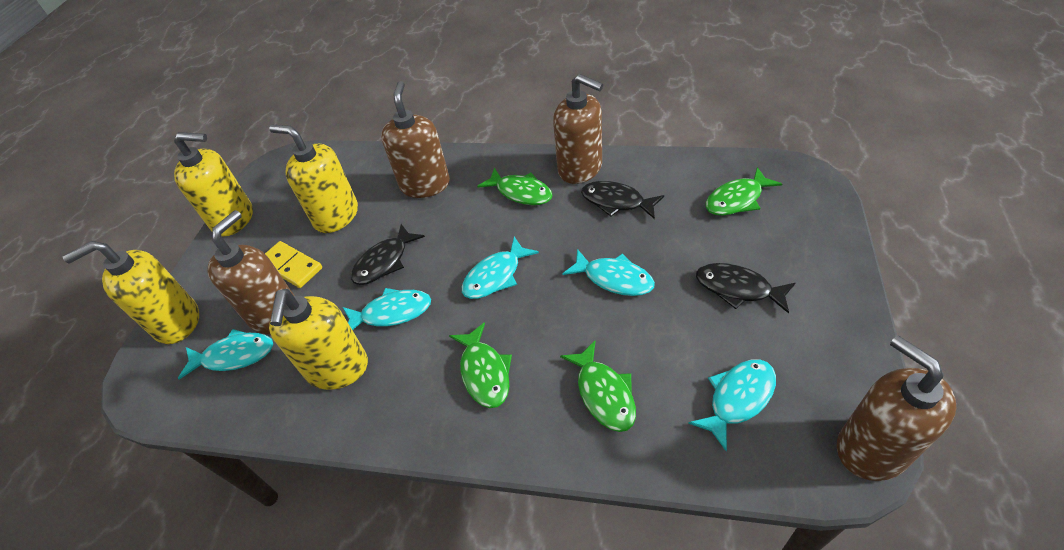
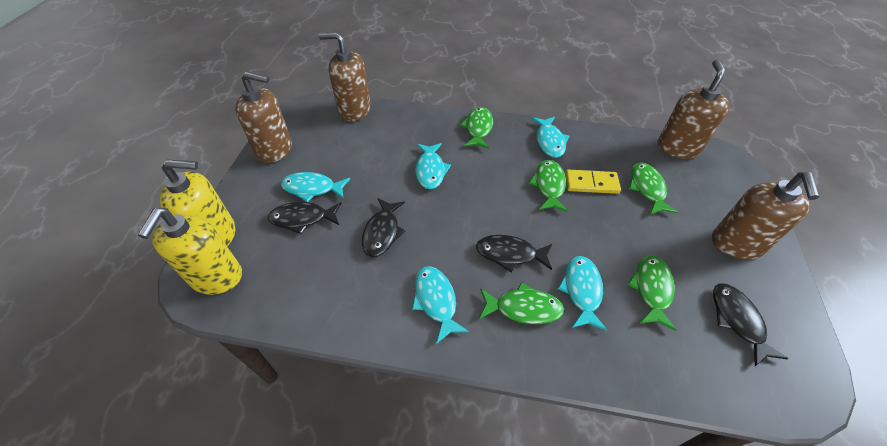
black fish: [351,224,425,285] [581,181,664,219] [696,263,795,314] = 3 -> [268,202,341,234] [362,198,405,257] [476,235,552,273] [713,283,789,366] = 4
green fish: [449,322,512,408] [477,168,553,205] [560,341,636,432] [706,167,782,216] = 4 -> [460,107,493,149] [479,282,564,324] [529,160,568,212] [627,256,676,331] [629,162,678,215] = 5
yellow soap dispenser: [63,241,199,344] [174,132,253,237] [269,125,358,233] [269,289,368,390] = 4 -> [138,208,242,295] [160,160,235,246] = 2

